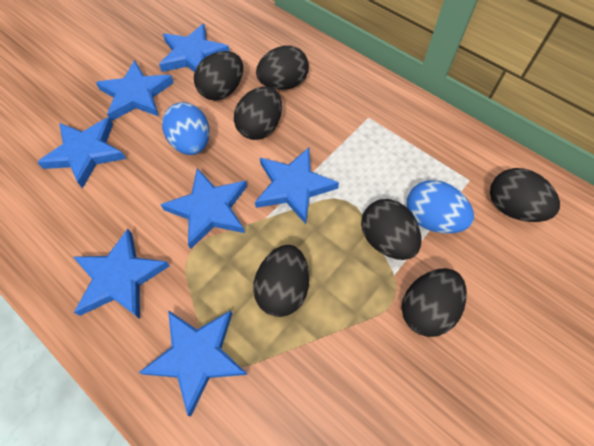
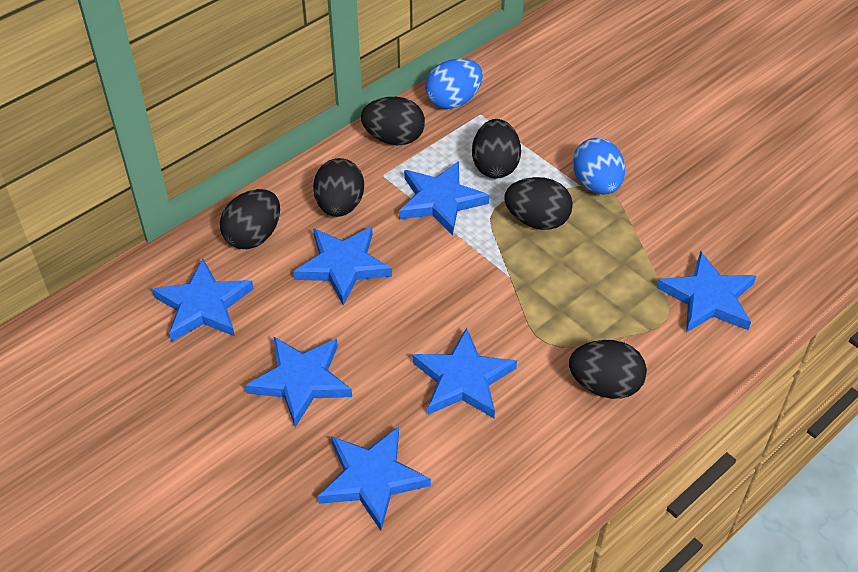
black egg: [194,51,243,101] [234,86,282,140] [253,245,309,317] [256,45,309,90] [361,199,421,260] [402,268,467,337] [490,168,560,222] = 7 -> [220,189,280,249] [313,158,364,217] [361,97,425,145] [472,119,521,179] [504,177,573,230] [569,340,647,399] = 6

